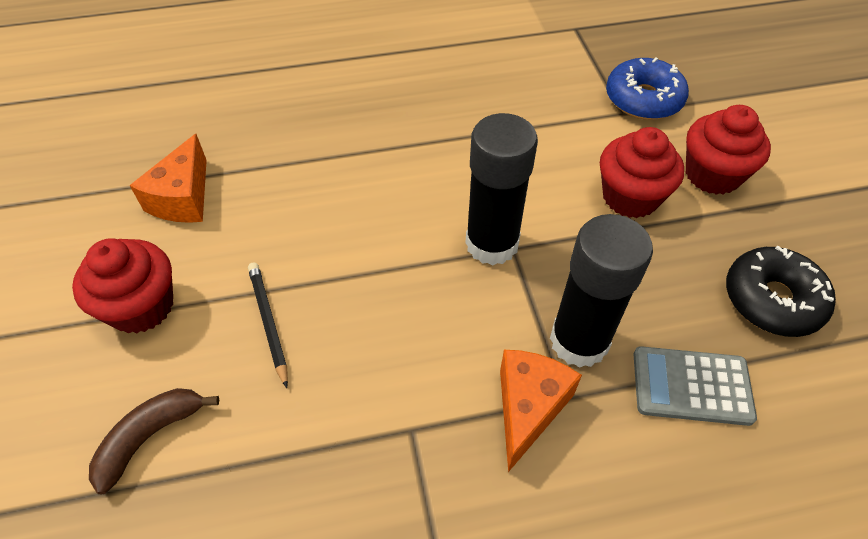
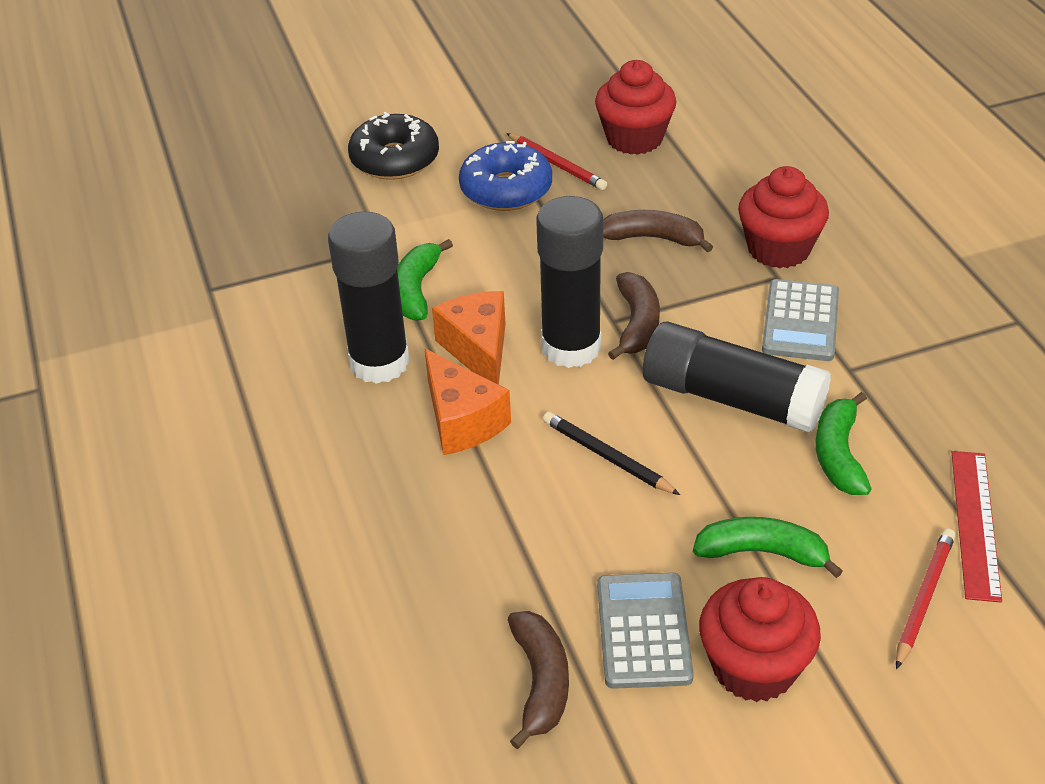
black glue stick: [465,113,538,266] [550,214,653,368] = 2 -> [328,212,410,384] [536,196,603,368] [643,321,831,433] = 3
brown banana: [89,388,219,494] = 1 -> [508,611,569,749] [603,210,713,252] [608,272,660,360] = 3
green banana: none = 0 -> [397,239,453,321] [693,517,843,578] [816,392,872,495] = 3
grey calculator: [633,346,757,426] = 1 -> [597,573,694,689] [762,279,839,361] = 2
red pencil: none = 0 -> [506,133,607,190] [896,528,955,669] = 2
red ruler: none = 0 -> [952,451,1002,603] = 1

